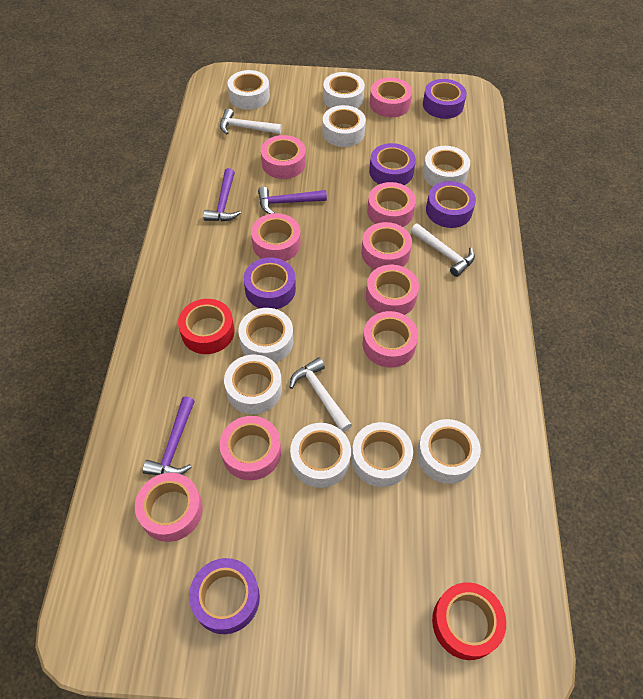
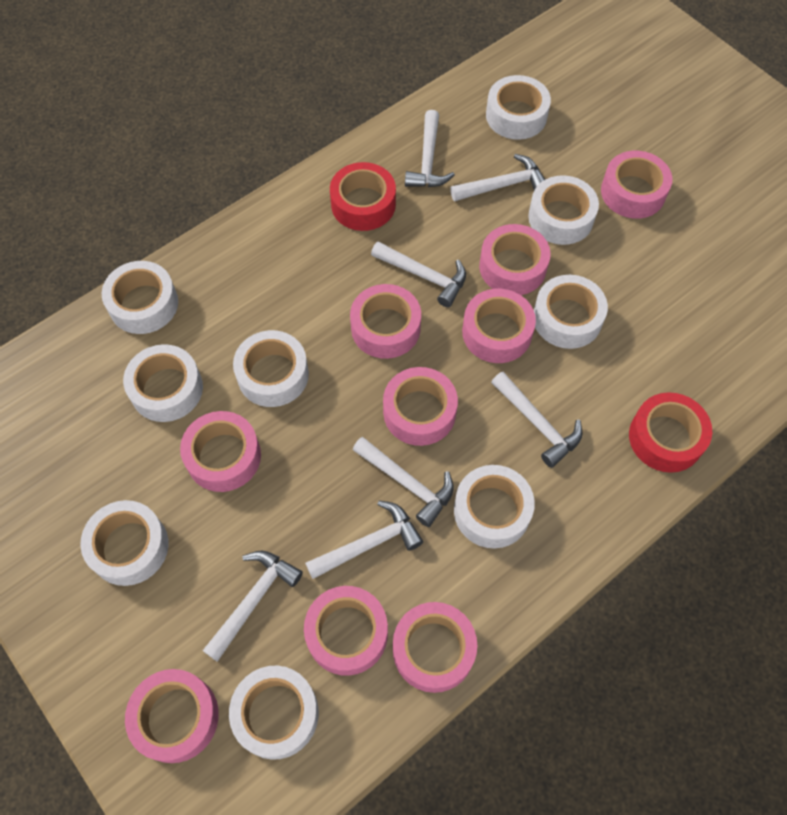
purple hammer: [143,396,195,475] [203,168,241,221] [258,187,327,214] = 3 -> none = 0
purple tape: [189,558,260,634] [244,257,296,309] [369,143,416,185] [423,79,467,119] [426,181,476,228] = 5 -> none = 0
white hammer: [220,108,282,134] [290,357,352,432] [411,223,475,277] = 3 -> [202,551,303,662] [305,501,423,579] [353,437,454,527] [371,242,466,307] [405,110,455,187] [450,154,545,201] [491,372,582,468] = 7

